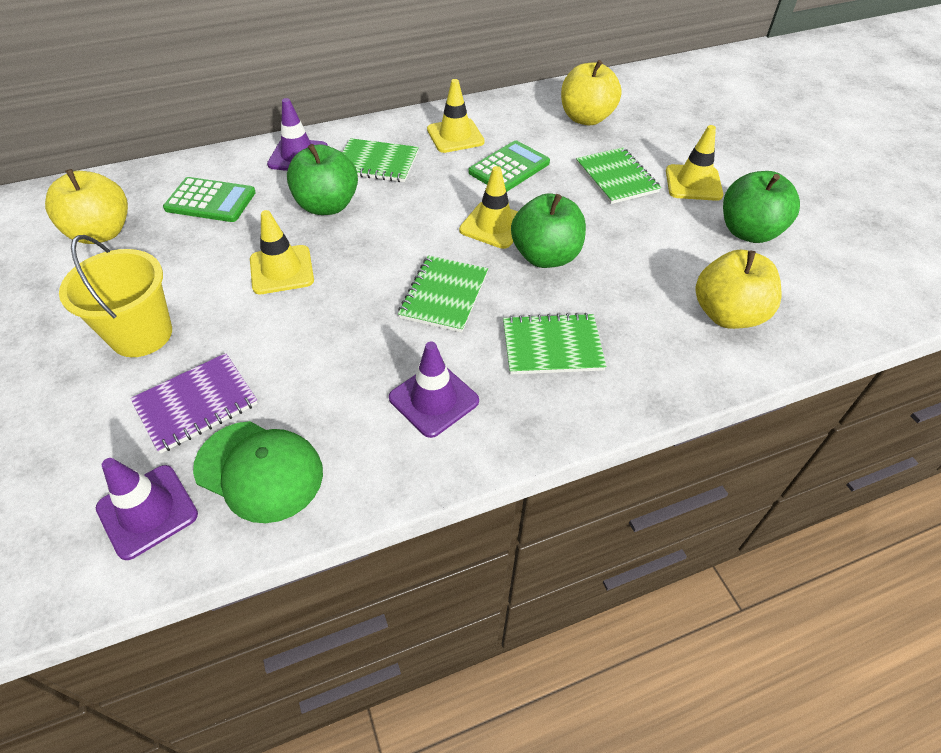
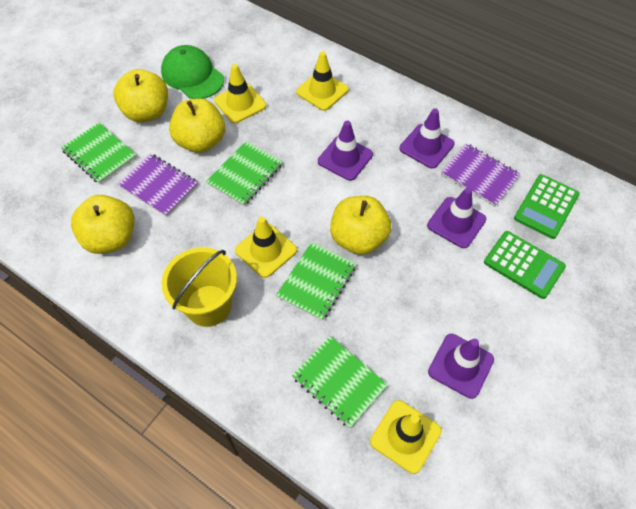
green apple: [287,144,358,215] [511,193,586,268] [723,171,800,243] = 3 -> none = 0
purple notebook: [130,353,258,454] = 1 -> [118,153,198,217] [441,143,520,206] = 2
purple traffic cone: [96,458,198,560] [267,98,328,171] [389,342,479,438] = 3 -> [318,121,373,181] [400,108,455,169] [427,187,486,248] [428,334,494,399] = 4
yellow apple: [45,169,128,244] [561,60,622,125] [695,250,782,329] = 3 -> [71,195,135,254] [114,69,168,122] [169,98,225,153] [330,196,391,255] = 4

